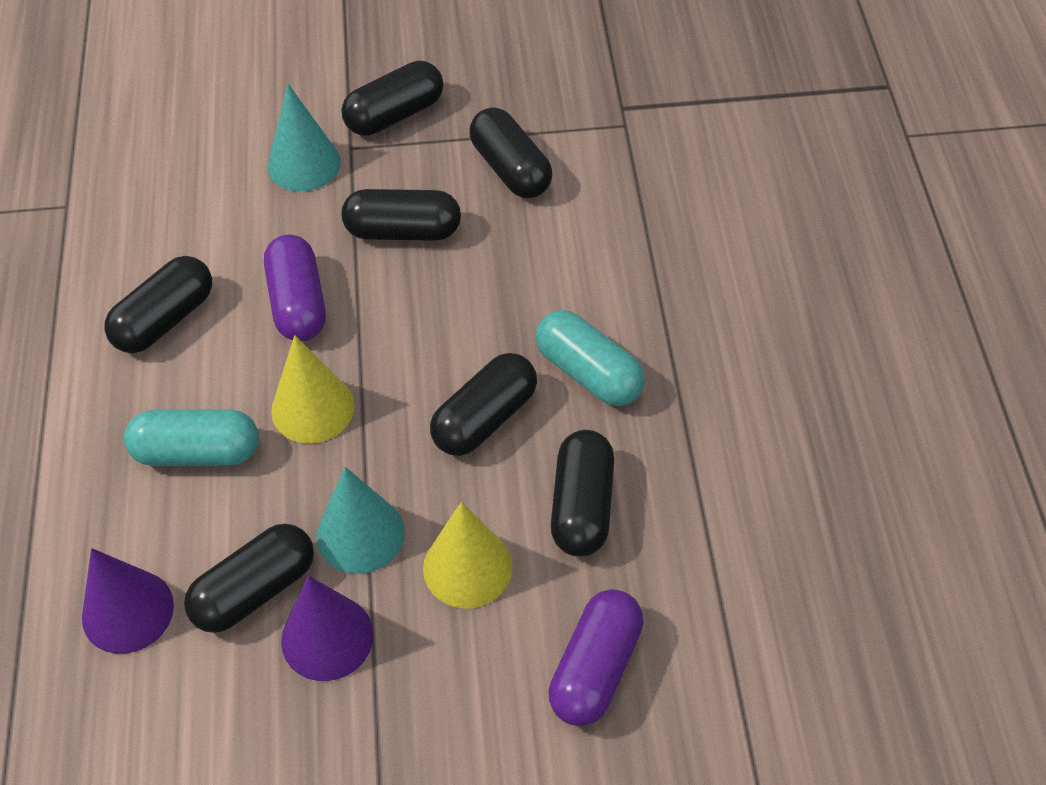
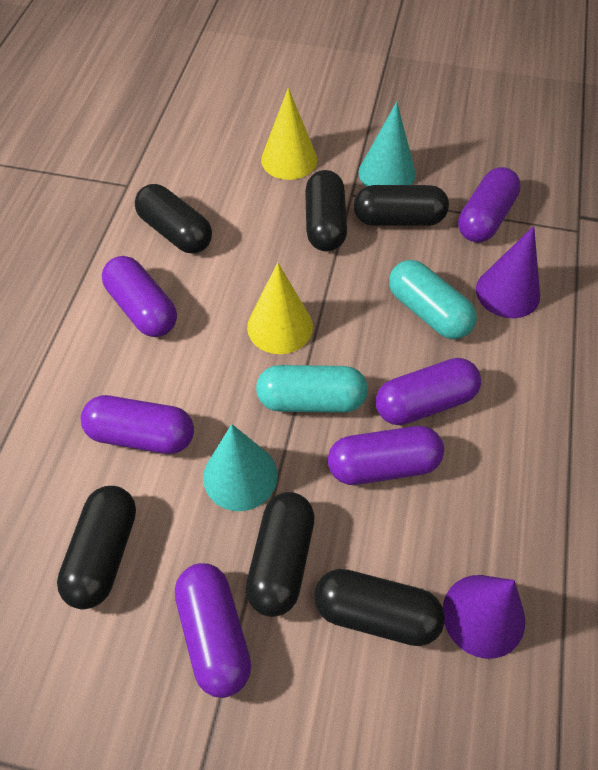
black capsule: [104,256,212,353] [184,524,314,633] [341,61,443,136] [342,189,461,241] [430,353,537,456] [469,108,553,198] [551,430,614,556] = 7 -> [57,486,136,609] [135,184,212,254] [246,492,315,617] [305,170,347,252] [314,569,445,646] [354,185,449,226] = 6
purple capsule: [264,235,326,341] [548,589,643,726] = 2 -> [81,395,194,454] [102,256,177,337] [175,563,251,698] [328,426,444,485] [376,358,481,425] [458,167,521,242] = 6

